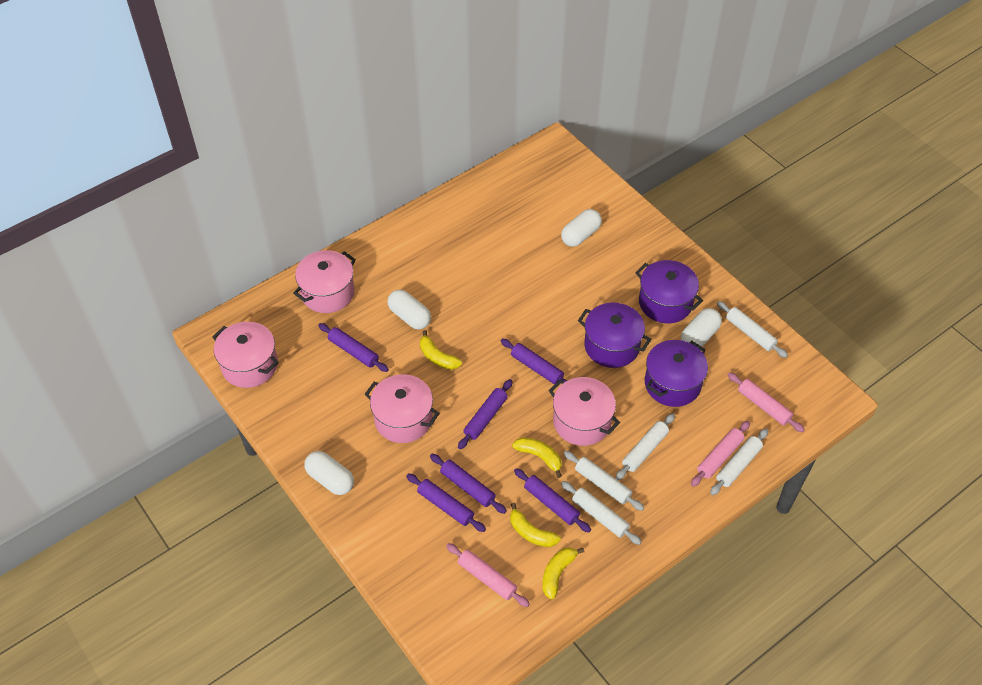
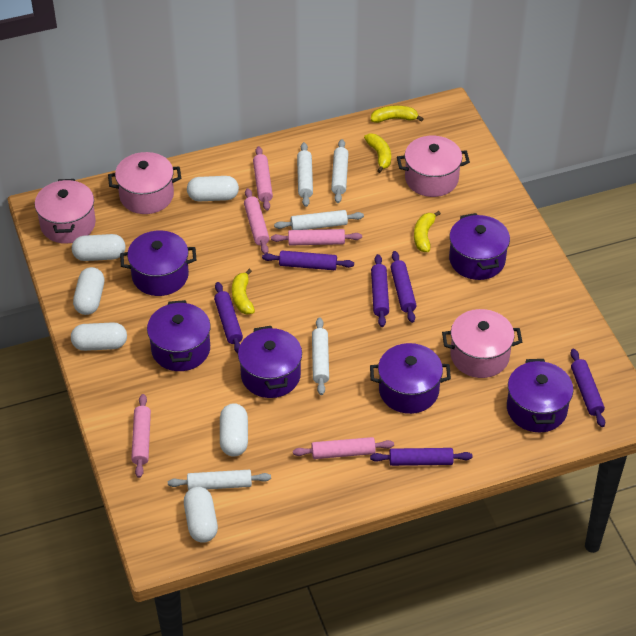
pink rolling pin: [446,543,530,607] [691,421,750,487] [727,372,805,432] = 3 -> [131,394,151,478] [244,188,270,254] [253,146,273,211] [271,229,362,245] [293,437,394,459] = 5
purple pot: [578,303,651,368] [635,260,703,323] [645,340,708,407] = 3 -> [120,231,196,296] [147,300,211,371] [238,326,302,398] [370,343,451,414] [449,213,510,280] [507,359,573,432] = 6
white capsule: [305,451,354,495] [388,290,431,329] [561,209,602,247] [681,308,722,347] = 4 -> [71,322,127,351] [72,234,126,261] [73,267,104,315] [184,487,218,543] [187,176,239,201] [220,403,248,457] = 6

